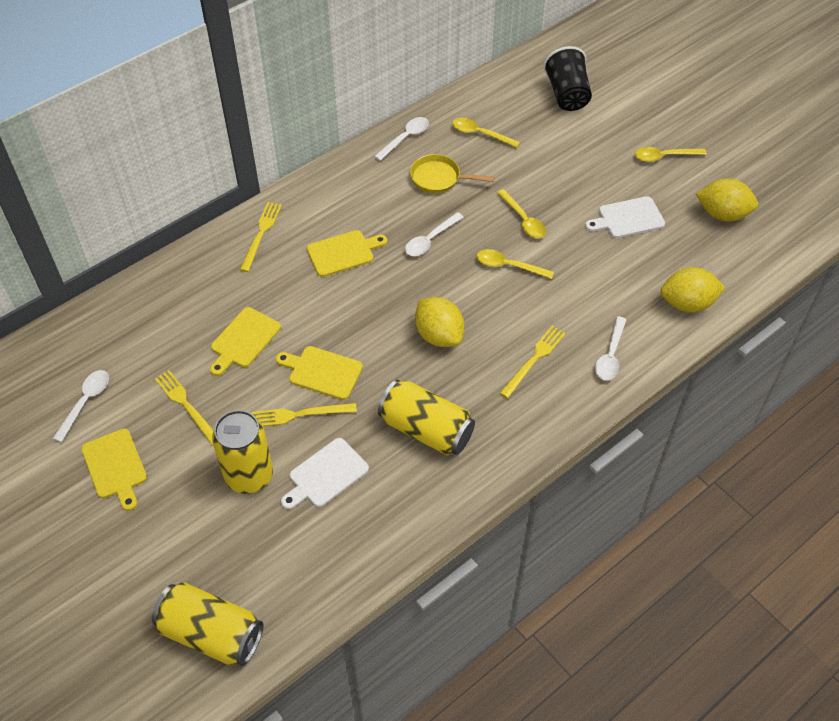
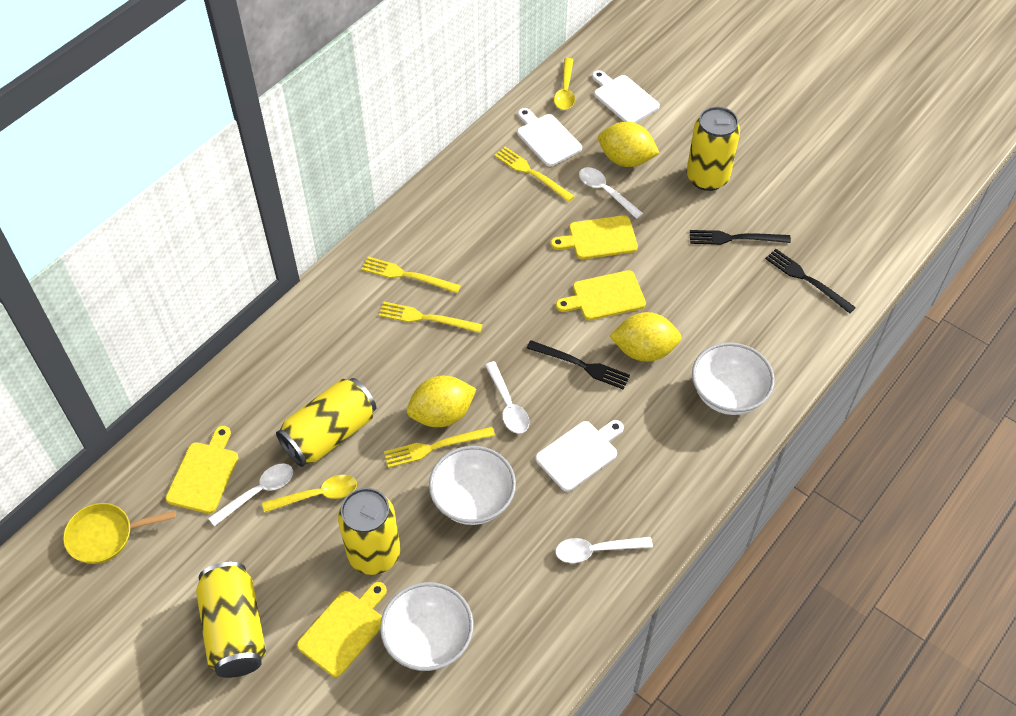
black cup: [543,46,592,111] = 1 -> none = 0
black fork: none = 0 -> [527,340,630,389] [690,230,791,245] [765,249,856,314] = 3
white bowl: none = 0 -> [380,582,474,671] [429,446,516,525] [692,342,775,415] = 3
white cutting board: [281,438,369,509] [585,196,665,238] = 2 -> [517,108,582,166] [536,420,624,492] [592,70,660,123] = 3
yellow can: [152,582,264,666] [212,410,273,494] [378,379,475,456] = 3 -> [196,562,266,678] [276,378,377,467] [338,488,400,575] [687,106,740,191] = 4
yellow spoon: [452,118,520,148] [477,249,554,279] [497,189,546,238] [635,147,707,162] = 4 -> [262,475,357,513] [554,58,575,110] = 2

